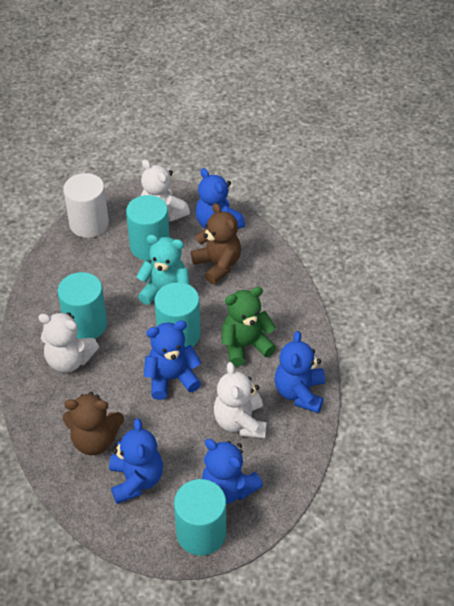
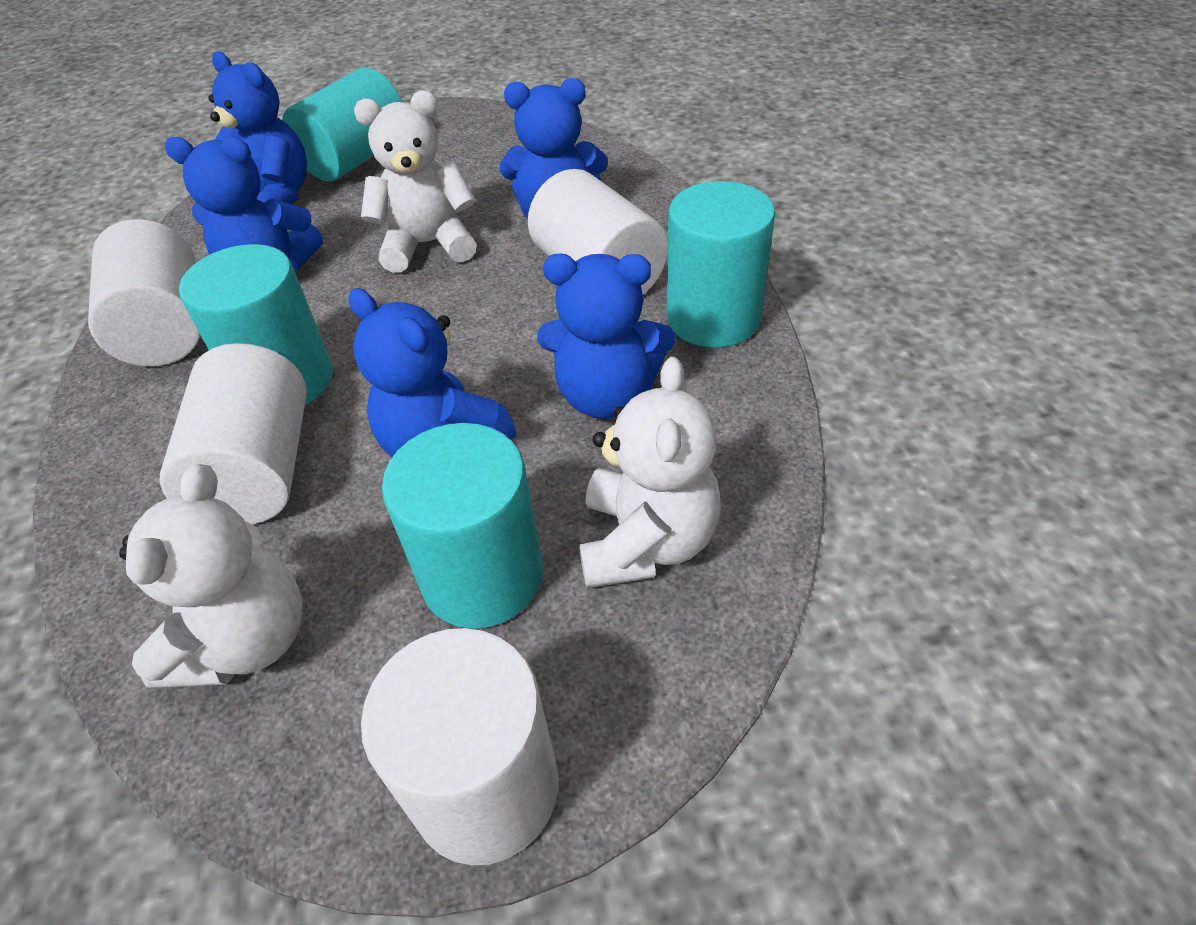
brown teddy bear: [63,392,124,455] [191,203,241,284] = 2 -> none = 0
green teddy bear: [222,287,276,367] = 1 -> none = 0
turquoise teddy bear: [137,235,190,305] = 1 -> none = 0
white cylinder: [63,173,109,238] = 1 -> [88,219,201,366] [160,343,307,525] [361,628,558,865] [528,169,668,295] = 4

